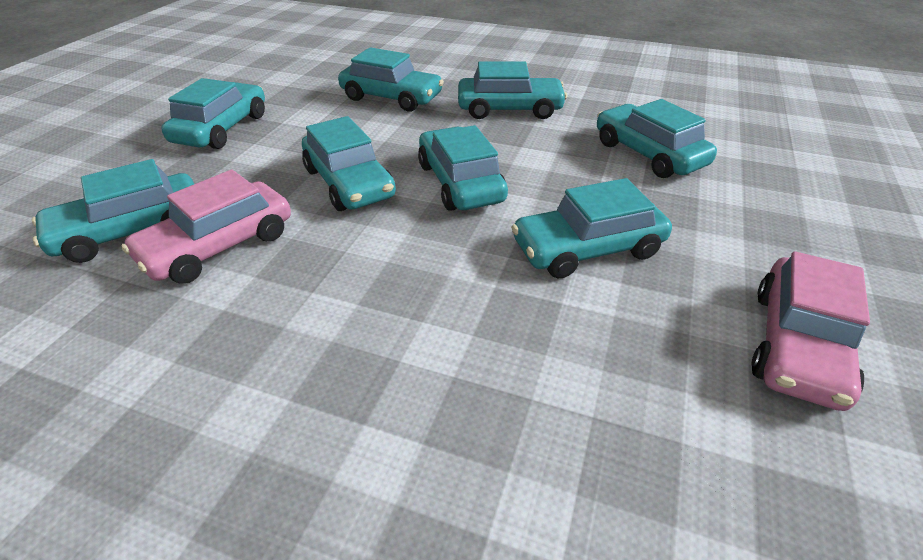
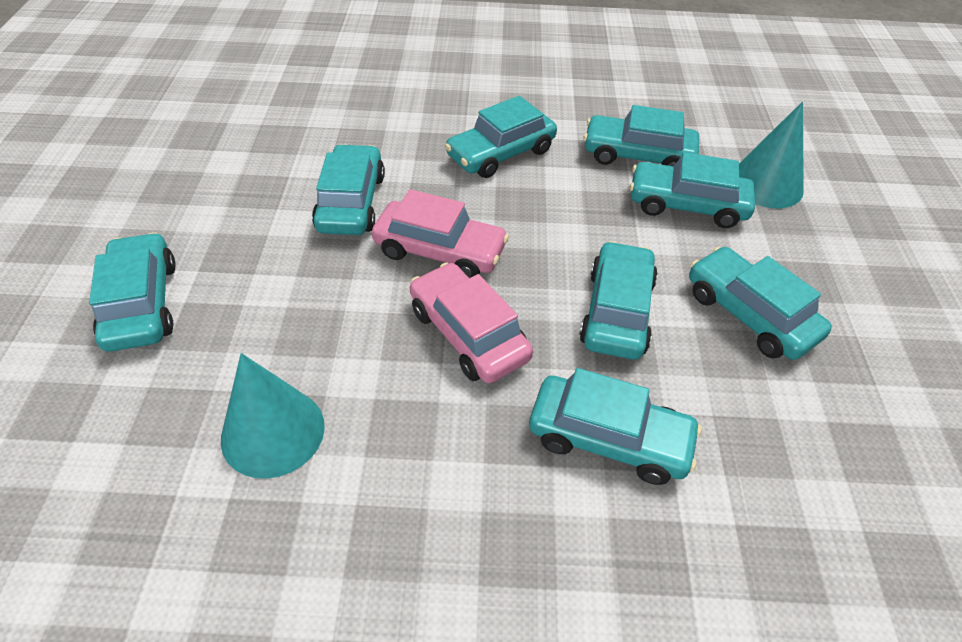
turquoise cone: none = 0 -> [221,353,325,479] [739,102,804,208] = 2

